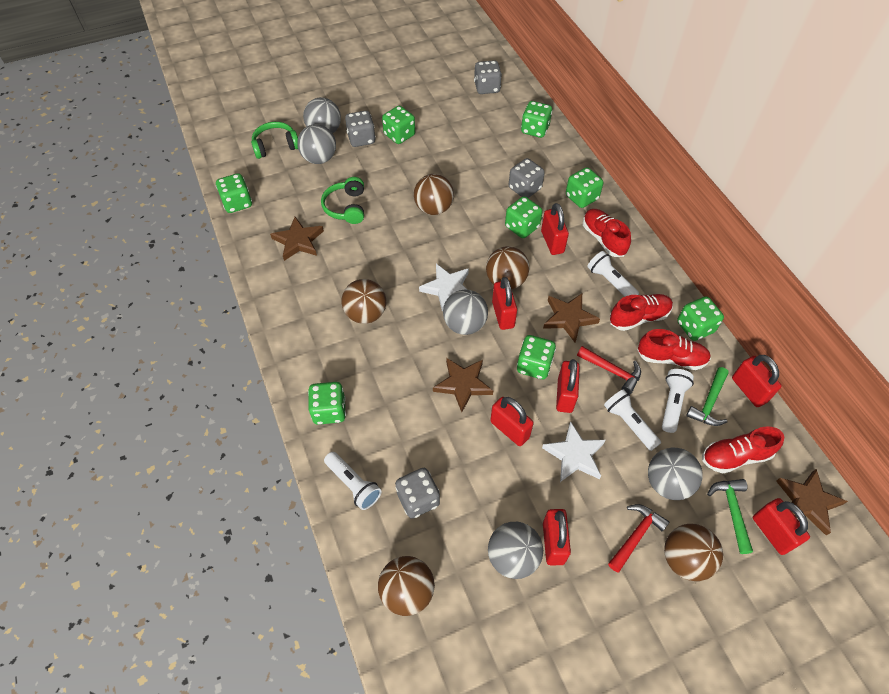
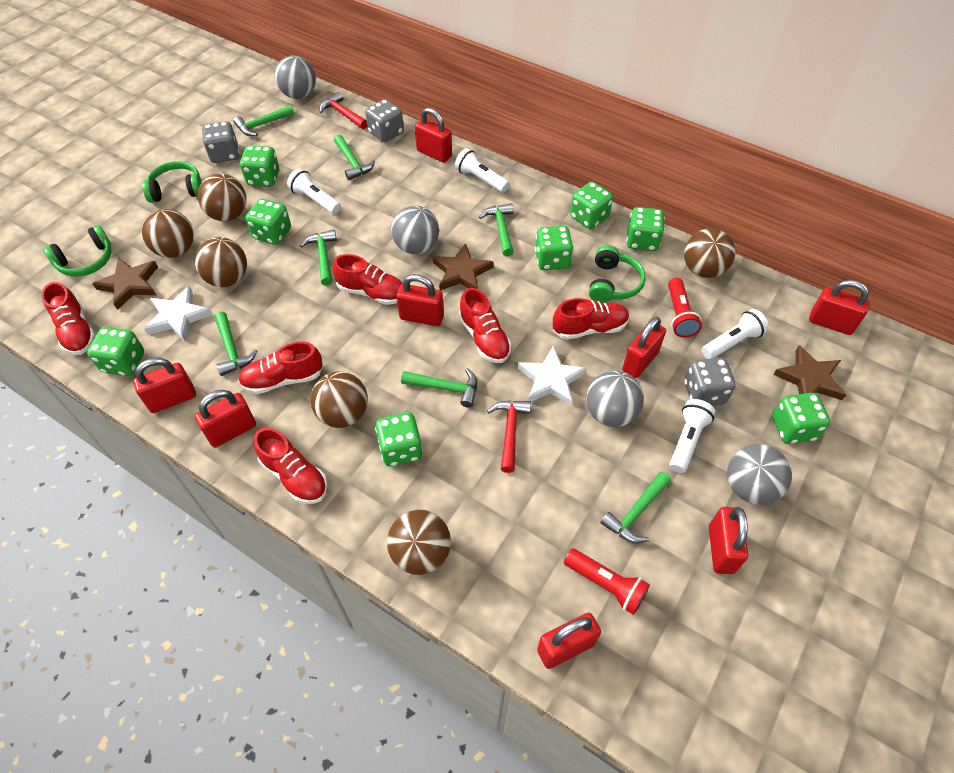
brown ball: [341,279,386,324] [378,556,435,616] [414,174,454,215] [486,246,529,290] [664,524,723,581] = 5 -> [142,209,194,258] [195,237,247,287] [198,174,246,221] [310,371,368,428] [387,510,451,575] [684,228,736,278] = 6
brown star: [270,217,324,261] [433,358,493,412] [543,293,600,342] [776,469,848,535] = 4 -> [92,258,158,310] [433,243,494,291] [773,345,846,400] = 3
green hammer: [686,367,729,426] [707,479,753,554] = 2 -> [214,311,257,376] [233,105,294,136] [300,230,337,286] [334,135,375,180] [401,368,477,408] [479,203,514,257] [600,471,671,543] = 7
green headphones: [251,122,298,159] [321,177,364,224] = 2 -> [43,225,112,277] [142,161,202,203] [589,245,646,303] = 3
grey ball: [297,124,336,164] [303,97,341,134] [443,289,488,335] [488,522,543,579] [648,448,703,500] = 5 -> [275,56,316,99] [391,205,439,254] [586,371,644,427] [727,444,792,505] = 4
grey dice: [345,111,376,147] [395,468,440,519] [474,60,502,94] [509,158,545,198] = 4 -> [202,121,239,163] [365,99,404,142] [684,358,735,406] = 3
red flashlight: none = 0 -> [564,548,650,615] [668,278,702,338] = 2
red padlock: [490,397,534,446] [492,277,517,330] [541,203,569,255] [543,509,571,565] [556,359,580,413] [732,355,782,407] [753,498,810,555] = 7 -> [133,358,196,413] [195,390,256,448] [397,274,444,326] [415,107,452,163] [537,613,601,669] [622,317,666,378] [709,507,748,574] [809,280,870,335] = 8
red shoe: [583,209,631,257] [610,294,673,331] [637,329,711,370] [702,426,784,473] = 4 -> [41,282,95,355] [238,342,323,394] [253,428,328,504] [332,254,403,305] [459,288,511,363] [553,298,630,340] = 6

